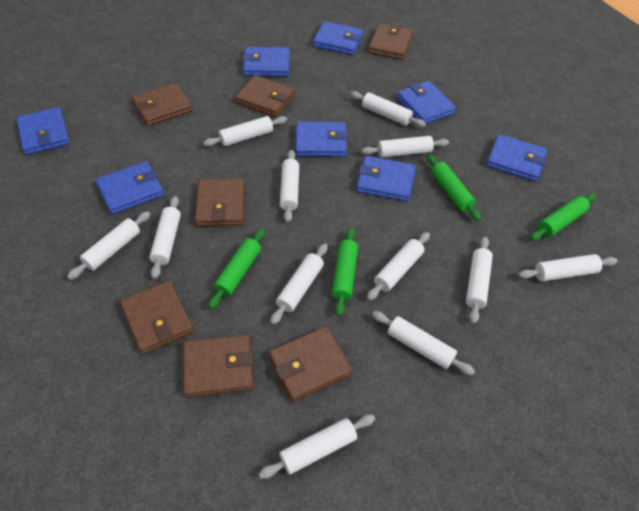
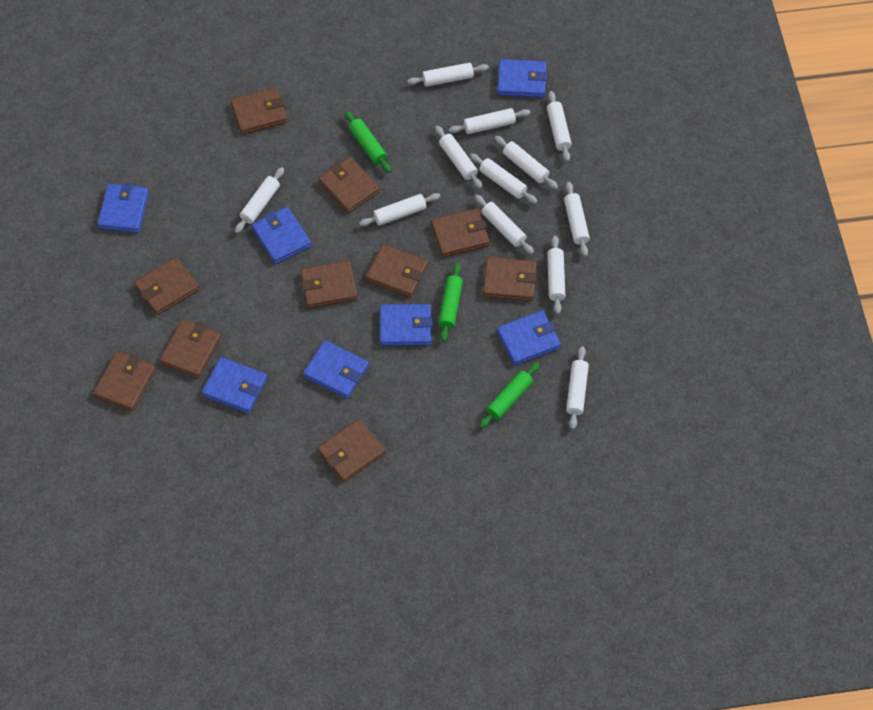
blue wallet: [16,107,70,155] [95,161,164,215] [242,47,290,77] [295,121,348,157] [313,21,364,55] [356,156,416,202] [397,81,456,124] [486,134,547,182] = 8 -> [97,183,149,233] [202,357,267,413] [252,207,311,264] [303,340,369,399] [380,304,433,346] [497,59,548,98] [497,310,561,366] = 7
brown wallet: [120,280,193,354] [132,83,193,126] [183,335,254,398] [195,178,245,226] [235,75,295,117] [269,326,353,402] [368,24,413,60] = 7 -> [93,351,156,411] [134,257,199,315] [160,319,221,378] [231,88,288,134] [301,260,358,308] [317,419,386,482] [318,157,380,213] [366,244,428,298] [431,208,490,257] [483,257,537,301] = 10
green rolling pin: [208,228,265,309] [332,228,358,316] [427,154,481,221] [530,193,596,241] = 4 -> [345,111,391,173] [438,263,463,342] [480,362,540,428] = 3

